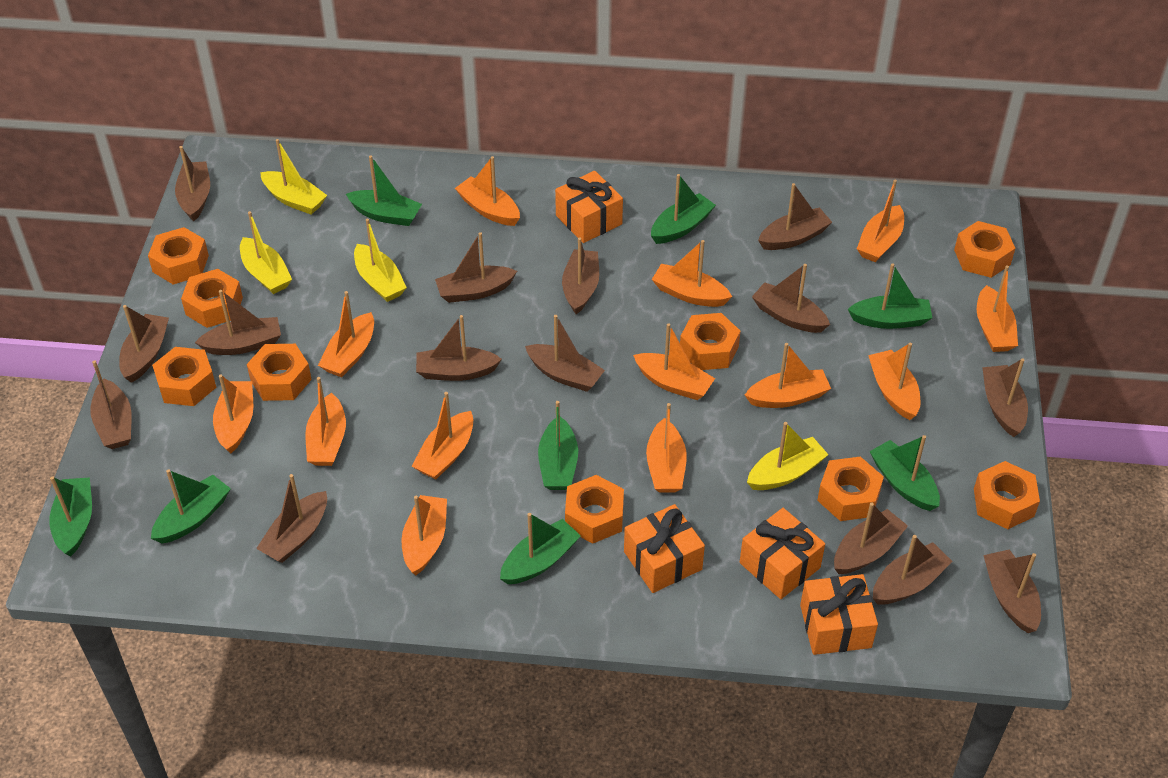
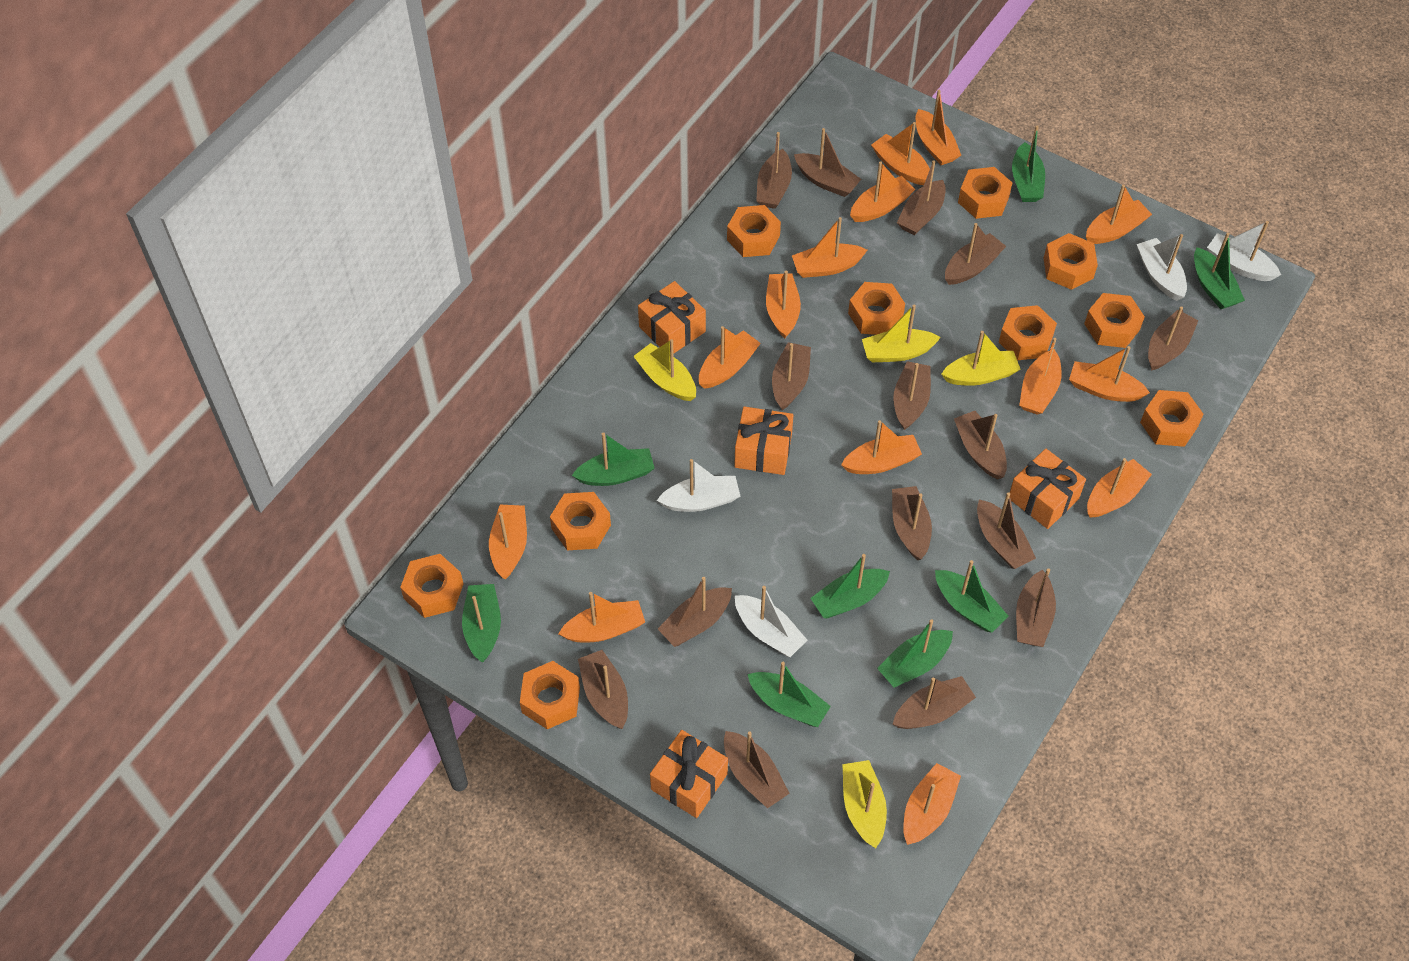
orange boat: [213,375,253,454] [305,377,346,466] [318,291,374,377] [401,495,447,575] [412,392,473,479] [455,156,520,226] [633,323,715,400] [646,403,687,493] [652,240,732,307] [745,343,831,408] [857,180,904,262] [868,343,920,420] [977,265,1018,352] = 13 -> [489,505,527,579] [558,592,645,642] [699,326,761,389] [766,270,801,338] [792,217,867,278] [841,420,922,474] [850,161,916,222] [871,122,930,185] [903,763,961,845] [915,90,961,165] [1019,338,1062,415] [1069,346,1150,402] [1086,184,1152,244] [1087,458,1152,518] = 14
orange nut: [148,227,209,284] [152,347,217,406] [181,269,243,328] [247,344,312,401] [565,475,624,544] [680,313,741,370] [817,456,884,521] [954,221,1015,278] [974,461,1040,529] = 9 -> [400,554,464,618] [520,661,580,729] [550,492,611,550] [727,205,781,257] [848,282,905,335] [958,167,1012,219] [999,305,1057,360] [1044,233,1098,290] [1084,293,1145,348] [1140,390,1204,447] = 10
white boat: none = 0 -> [657,459,740,512] [735,586,807,657] [1137,234,1187,301] [1207,221,1281,281] = 4

